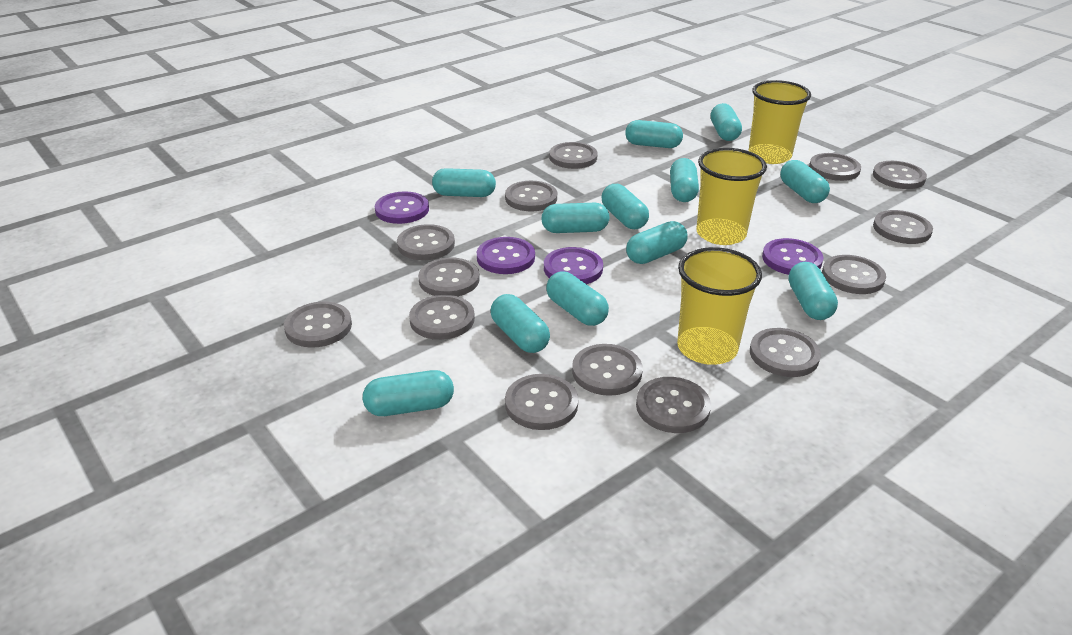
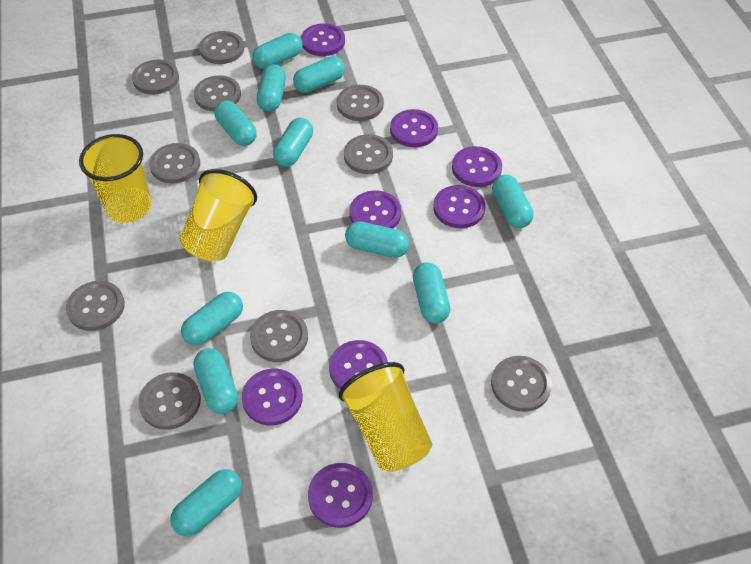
grey button: [284,302,352,348] [397,224,455,260] [409,295,475,340] [418,258,480,296] [505,181,557,211] [505,374,578,430] [549,142,597,169] [572,344,643,396] [636,377,711,433] [750,328,821,377] [809,153,861,181] [822,255,886,294] [873,161,927,189] [873,210,933,244] = 14 -> [66,281,125,331] [132,60,179,95] [138,372,201,430] [149,143,200,184] [194,75,241,111] [199,31,244,64] [250,310,308,362] [337,85,384,121] [344,134,393,174] [491,356,552,412] = 10
purple button: [375,191,429,224] [477,237,535,274] [544,247,603,284] [762,238,823,275] = 4 -> [242,369,303,426] [301,24,345,56] [308,463,373,528] [329,340,388,389] [350,191,401,229] [390,109,438,147] [433,185,485,228] [452,146,502,187] = 8
turquoise capsule: [363,370,454,416] [432,168,496,197] [491,294,550,353] [541,203,609,233] [546,272,609,326] [602,184,649,229] [625,120,683,148] [626,221,687,264] [670,158,699,202] [711,103,742,141] [780,160,830,203] [788,262,838,320] = 12 -> [170,469,242,536] [181,292,243,346] [193,348,238,414] [215,101,257,146] [252,33,303,69] [257,64,286,112] [273,118,313,167] [293,56,345,93] [345,221,409,258] [413,262,450,324] [492,174,533,228] = 11

